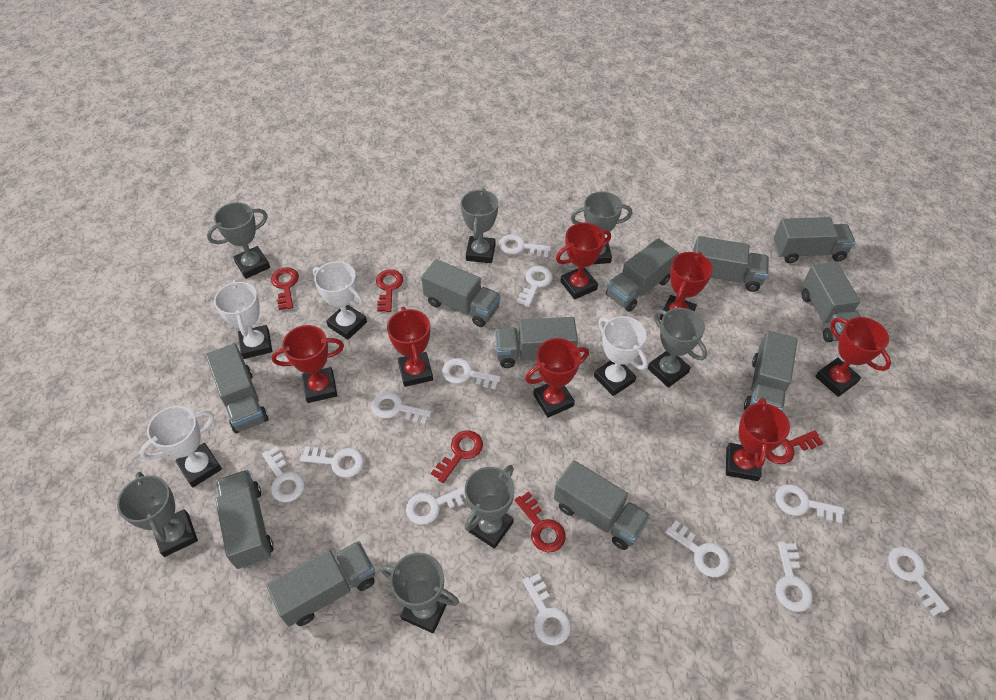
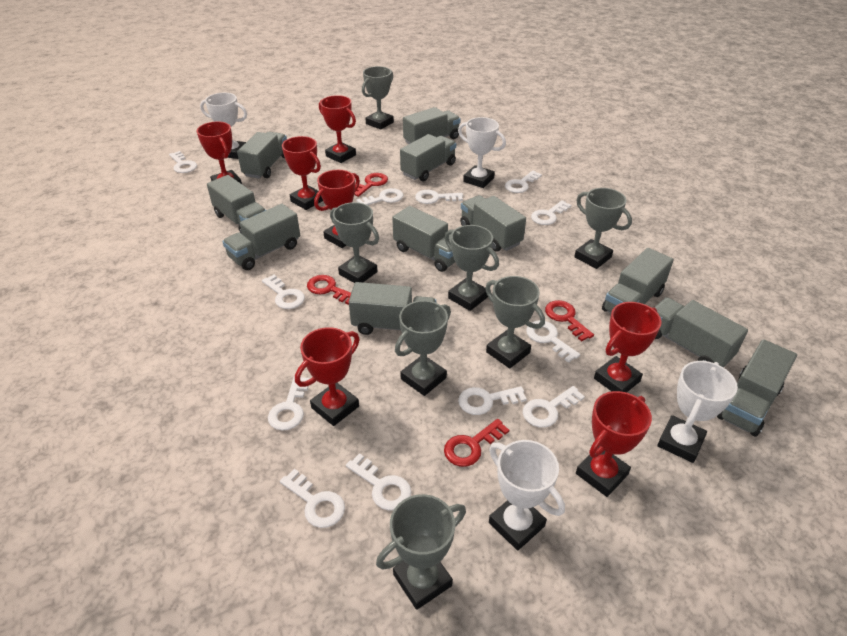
red key: [271,267,299,310] [376,269,403,312] [431,430,483,483] [515,492,566,552] [766,430,823,464] = 5 -> [307,275,351,305] [354,173,388,197] [444,419,509,467] [545,300,594,342] = 4

